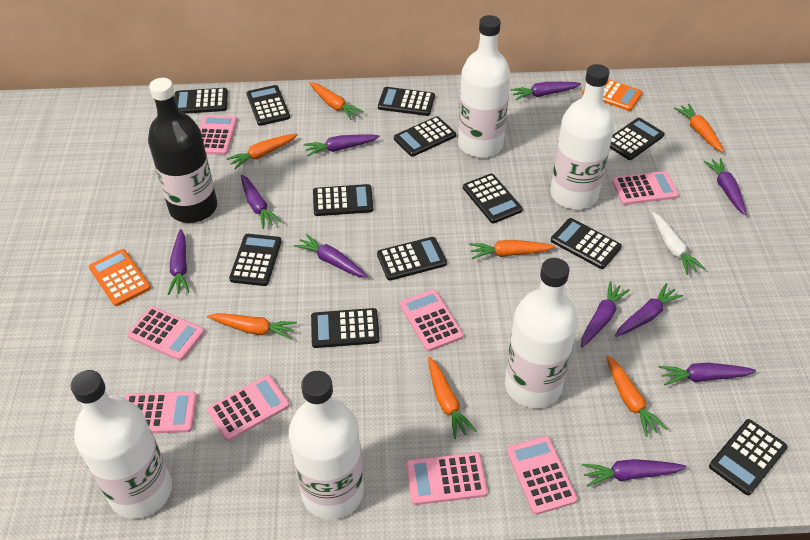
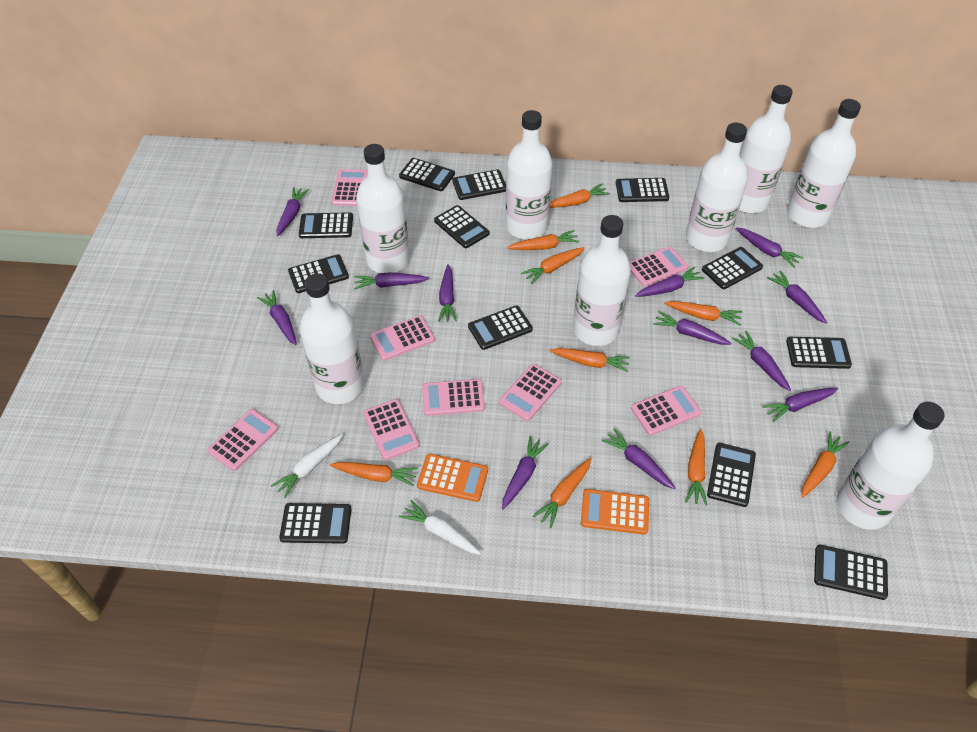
black bottle: [148,78,217,223] = 1 -> none = 0
orange carrot: [207,313,297,340] [226,133,298,169] [309,82,364,120] [428,357,476,439] [469,240,555,259] [606,355,667,437] [674,104,724,152] = 7 -> [330,462,418,486] [507,230,579,250] [521,247,585,284] [533,458,591,528] [550,184,610,208] [550,348,630,372] [664,301,742,325] [685,429,707,506] [801,432,849,498] = 9
purple carrot: [167,229,189,295] [241,175,281,229] [294,233,368,278] [304,135,380,156] [511,82,581,100] [581,281,630,347] [582,459,686,487] [615,283,683,337] [659,363,756,385] [704,158,747,215] = 10 -> [257,290,297,345] [277,187,309,236] [354,272,429,290] [438,264,457,322] [502,436,549,510] [601,428,675,489] [635,267,704,297] [653,311,731,345] [732,331,791,391] [736,227,803,268] [762,388,838,422] [767,270,827,324] = 12
white bottle: [70,370,172,519] [289,371,364,520] [458,15,511,158] [505,258,578,408] [550,64,614,209] = 5 -> [300,273,364,404] [356,144,410,273] [506,110,553,239] [573,215,631,346] [686,122,748,252] [739,85,793,213] [787,99,861,228] [837,402,945,530] = 8
white carrot: [652,212,705,275] = 1 -> [271,434,343,498] [399,500,481,555] = 2

